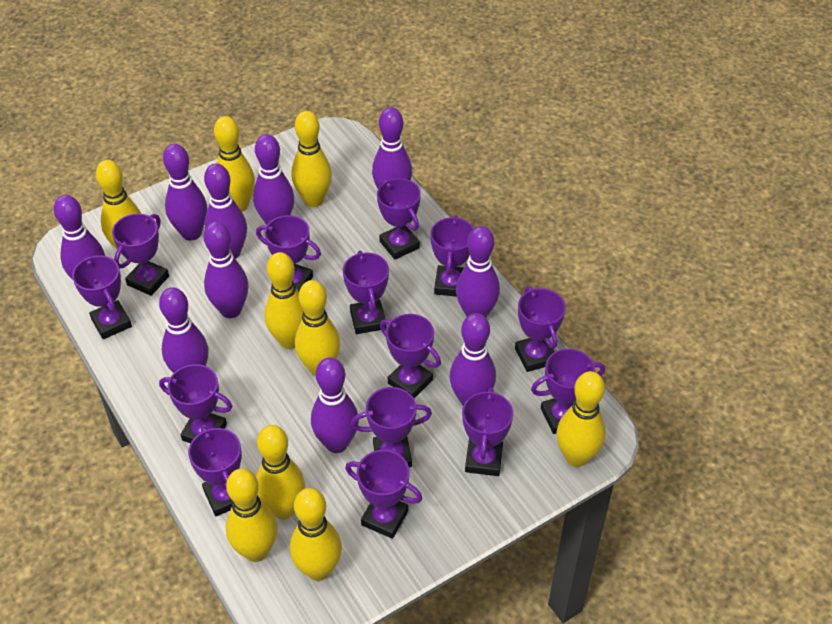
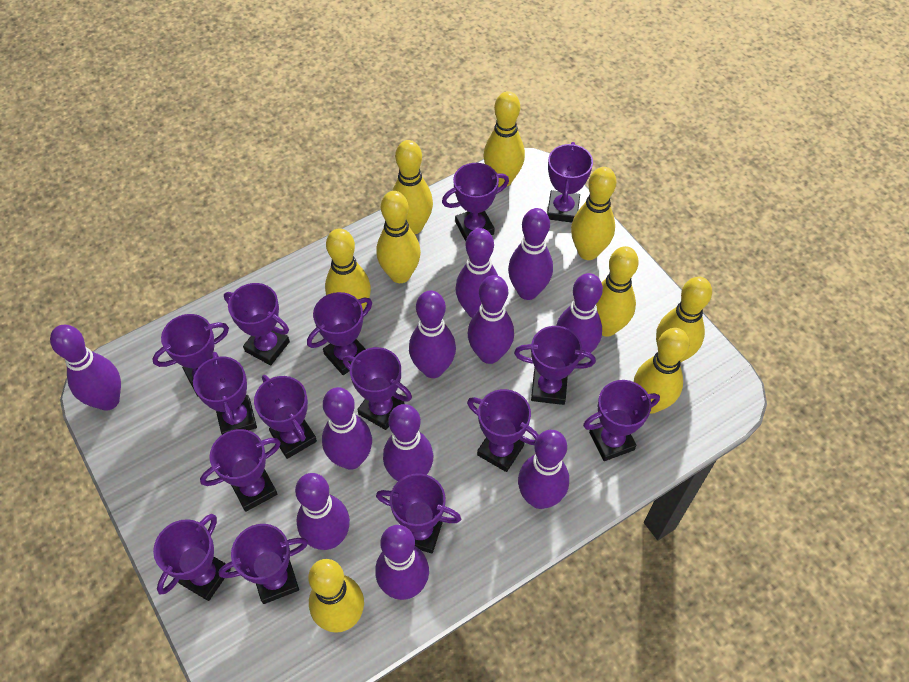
purple bowling pin: [54,195,105,280] [159,287,208,373] [163,144,207,241] [204,163,247,259] [204,221,249,318] [253,134,294,225] [311,357,359,453] [372,107,412,188] [449,313,496,405] [456,226,500,318] = 10 -> [50,325,121,411] [295,473,350,550] [322,387,372,470] [375,525,429,600] [383,404,433,481] [409,290,456,378] [455,228,498,318] [468,275,514,364] [508,208,553,300] [518,430,569,509] [556,273,603,361] = 11
purple trophy: [72,255,132,339] [112,214,169,296] [159,364,232,443] [188,426,242,516] [256,215,321,292] [343,250,389,334] [345,450,422,539] [351,387,432,467] [377,178,421,260] [380,314,441,398] [430,215,474,297] [462,387,513,476] [515,287,566,372] [531,349,605,434] = 14 -> [152,314,229,397] [153,514,231,601] [193,352,257,435] [200,429,281,512] [218,524,308,604] [224,283,290,365] [254,375,317,459] [307,292,372,375] [343,347,412,430] [376,473,461,554] [442,163,509,241] [467,389,539,472] [514,326,596,405] [547,142,593,223] [583,380,660,461] = 15

